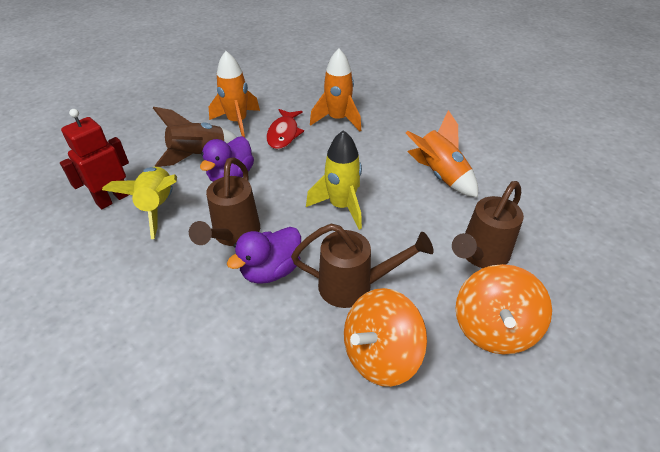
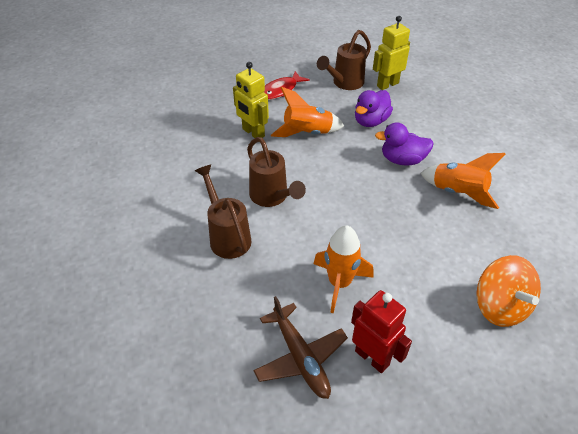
brown plane: none = 0 -> [254,296,348,399] = 1
brown rocket: [153,107,237,167] = 1 -> none = 0
orange spinning top: [344,288,427,387] [455,264,552,354] = 2 -> [476,255,541,327] = 1
yellow robot: none = 0 -> [233,62,269,138] [373,16,410,90] = 2
yellow rocket: [102,167,177,239] [306,130,362,230] = 2 -> none = 0

